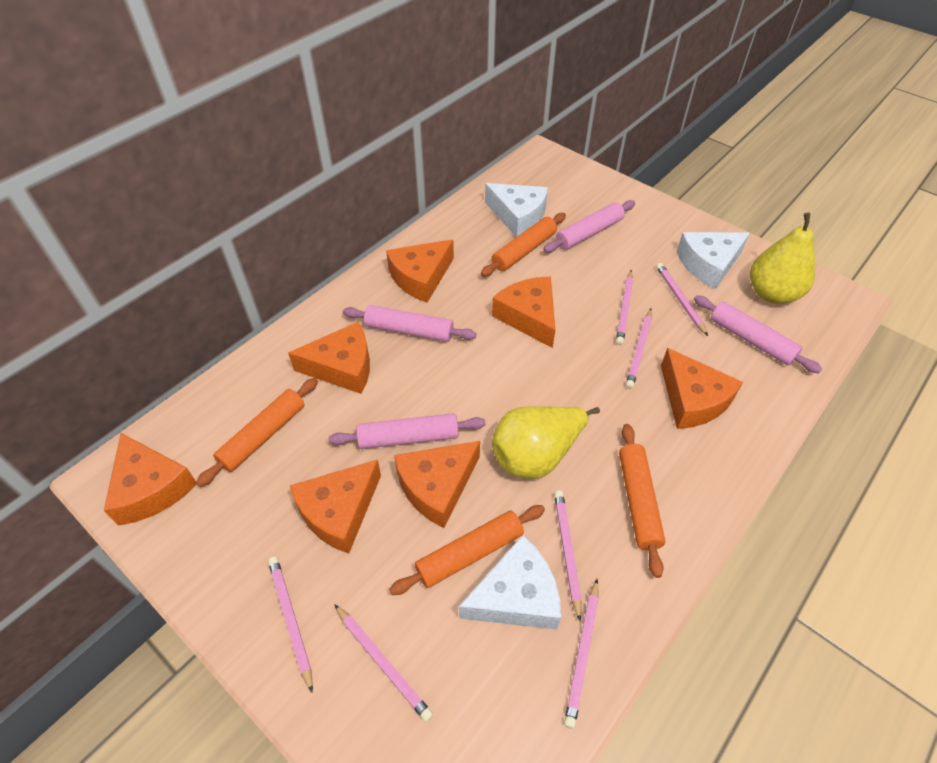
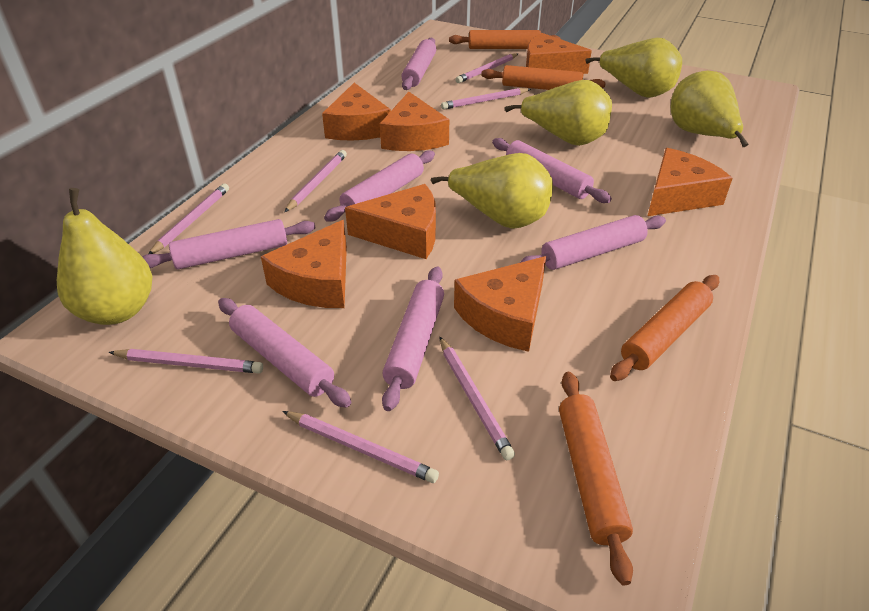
pink rolling pin: [329,413,486,449] [343,305,476,342] [543,200,635,253] [694,295,822,373] = 4 -> [142,219,315,269] [218,298,351,408] [324,150,435,222] [382,267,444,411] [401,37,436,90] [492,138,612,203] [519,215,666,270] = 7
white cheese: [459,535,561,630] [485,183,548,237] [676,232,750,290] = 3 -> none = 0
yellow pear: [492,406,600,479] [750,213,815,304] = 2 -> [57,188,153,325] [431,153,553,229] [505,80,612,146] [586,38,682,98] [671,71,749,147] = 5

